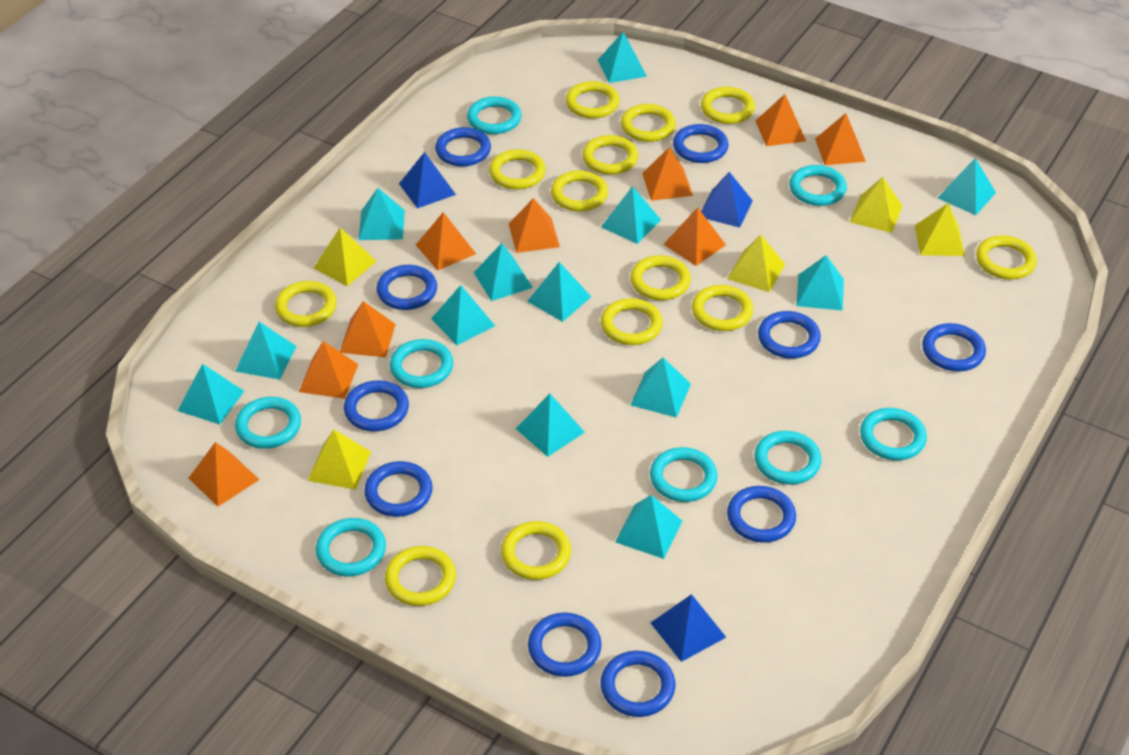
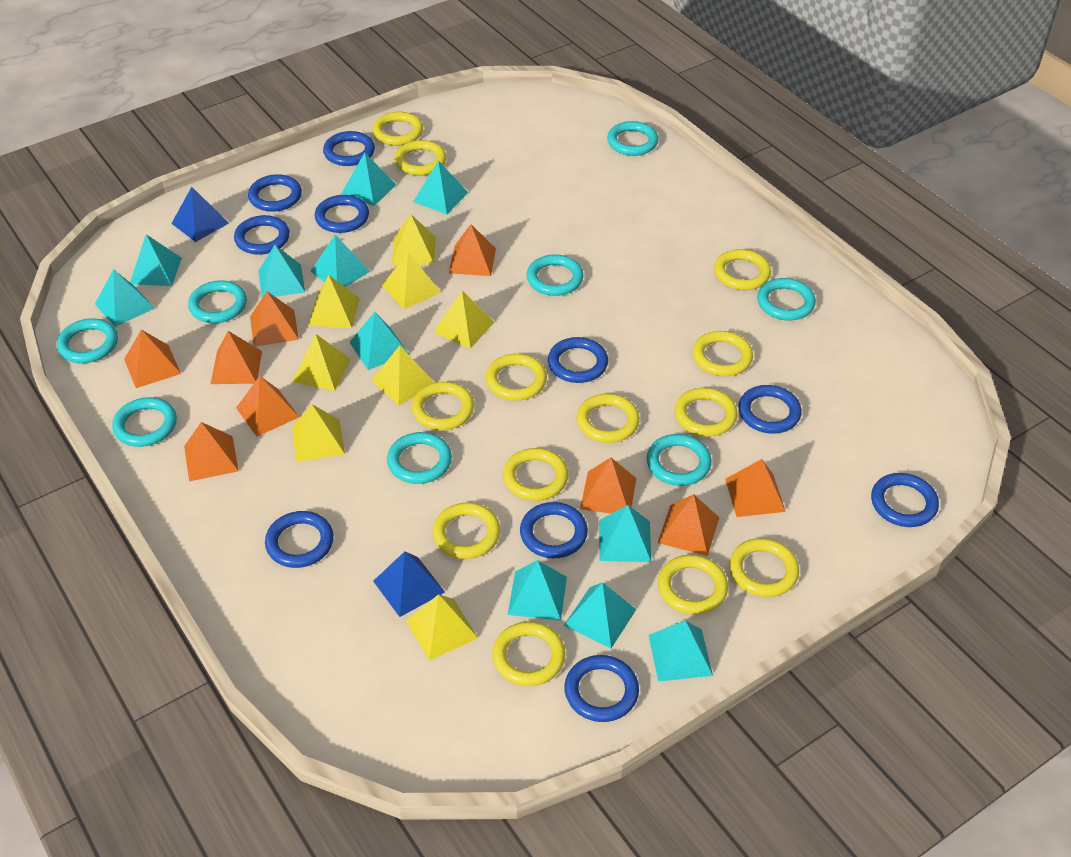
blue pyramid: [399,152,456,208] [651,594,726,662] [701,172,753,228] = 3 -> [171,187,229,242] [373,551,445,617] = 2
turquoise pyramid: [178,364,244,424] [235,322,296,380] [359,188,405,240] [431,285,495,345] [474,243,533,301] [516,394,585,457] [527,262,591,322] [598,32,647,83] [601,186,661,244] [615,495,682,559] [630,358,691,418] [796,255,844,311] [938,158,996,215] = 13 -> [95,269,154,327] [130,234,182,286] [258,245,305,298] [310,235,370,287] [341,153,397,206] [350,312,409,370] [413,161,468,214] [508,560,567,620] [564,582,636,648] [599,505,651,562] [649,620,713,682] = 11
yellow pyramid: [308,429,371,490] [314,228,377,286] [727,234,785,292] [850,177,902,233] [915,203,965,256] = 5 -> [292,334,351,391] [292,404,345,462] [309,275,360,328] [371,346,435,406] [382,252,441,309] [392,214,436,265] [406,594,478,661] [433,291,494,349] = 8

